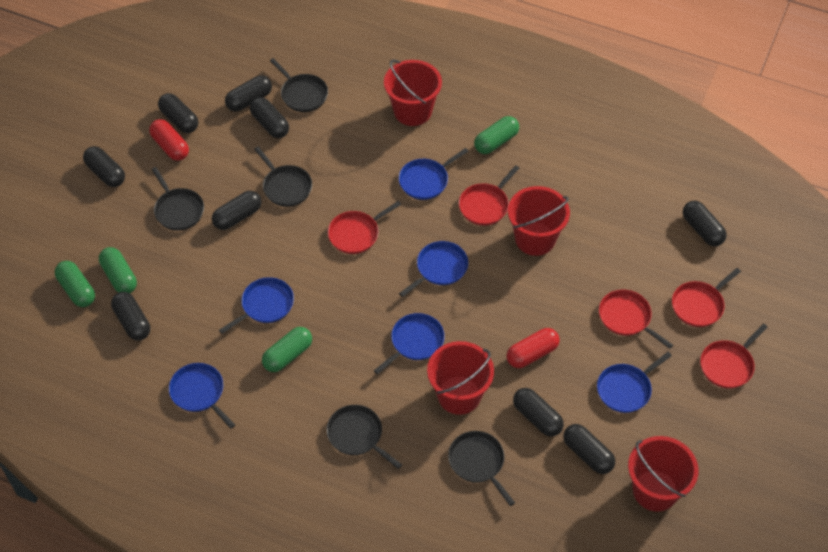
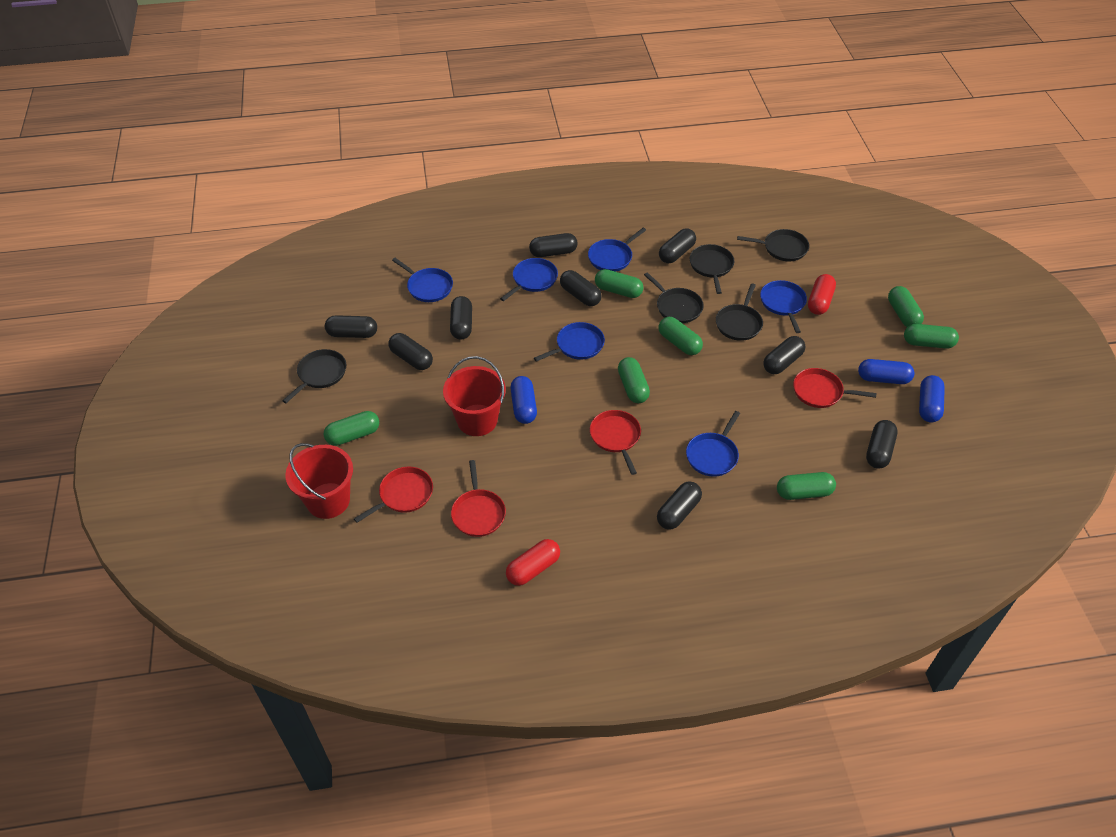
blue capsule: none = 0 -> [510,376,537,424] [858,359,914,384] [919,375,945,423] = 3
green capsule: [55,261,95,307] [99,247,137,294] [262,327,312,372] [474,116,519,154] = 4 -> [323,411,379,446] [595,269,643,298] [618,357,650,403] [659,317,703,355] [777,472,836,500] [888,286,924,327] [904,324,959,349] = 7
red bucket: [384,60,442,126] [427,341,494,415] [508,186,570,256] [628,436,699,512] = 4 -> [285,443,353,519] [443,356,506,436] = 2
red pan: [328,201,401,254] [459,165,519,226] [599,290,673,349] [672,268,741,327] [700,324,768,389] = 5 -> [354,467,433,523] [451,460,506,537] [590,410,641,475] [793,368,876,408] = 4

